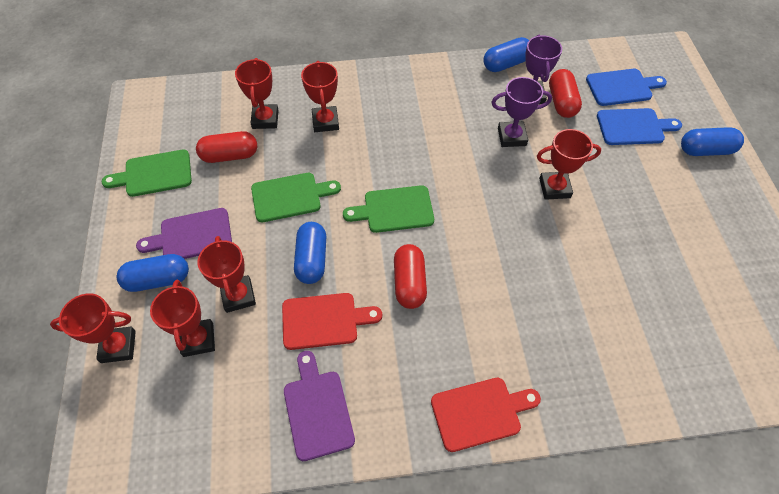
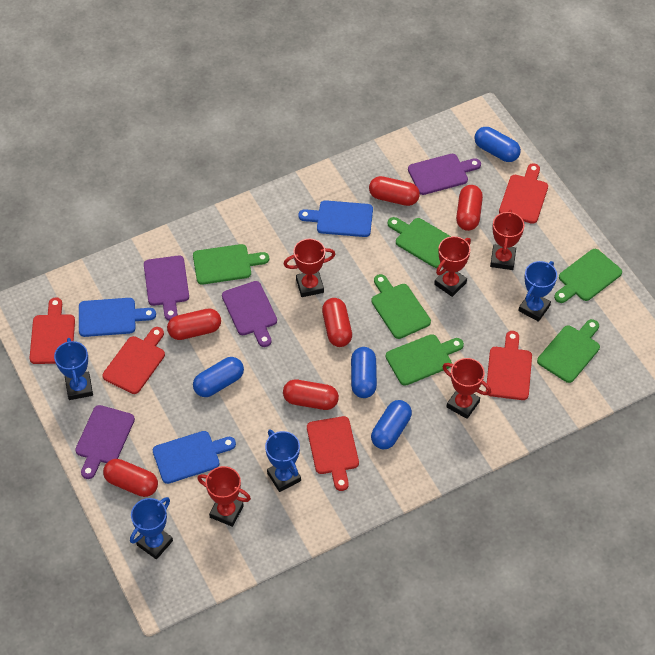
blue cutting board: [586,69,667,106] [597,108,682,145] = 2 -> [79,298,156,337] [153,431,236,484] [298,200,373,237] = 3
blue trophy: none = 0 -> [54,338,93,400] [130,497,173,559] [265,429,301,492] [518,261,557,322] = 4
green cutting board: [102,149,192,197] [251,173,341,222] [343,185,434,233] = 3 -> [193,244,269,285] [371,274,431,339] [386,334,464,386] [388,217,451,268] [537,319,600,383] [554,249,622,303] = 6
purple cutting board: [136,208,232,259] [284,351,355,461] = 2 -> [75,405,135,479] [144,256,189,321] [222,281,277,347] [408,154,481,195] = 4
purple trophy: [491,77,552,147] [525,34,562,104] = 2 -> none = 0
red capsule: [196,131,257,163] [394,244,427,309] [549,69,582,118] = 3 -> [103,459,158,497] [167,308,221,340] [283,379,339,410] [322,298,352,347] [369,176,420,206] [456,185,483,231] = 6
red cutting board: [282,293,382,350] [431,378,541,452] = 2 -> [29,297,75,364] [102,327,165,394] [307,416,359,491] [486,331,532,400] [499,163,548,224] = 5
red trophy: [50,293,136,363] [150,280,215,357] [198,236,256,313] [235,58,279,129] [301,61,339,132] [537,129,601,200] = 6 -> [197,466,251,527] [284,239,335,297] [434,236,471,297] [443,358,491,419] [490,209,524,270] = 5

